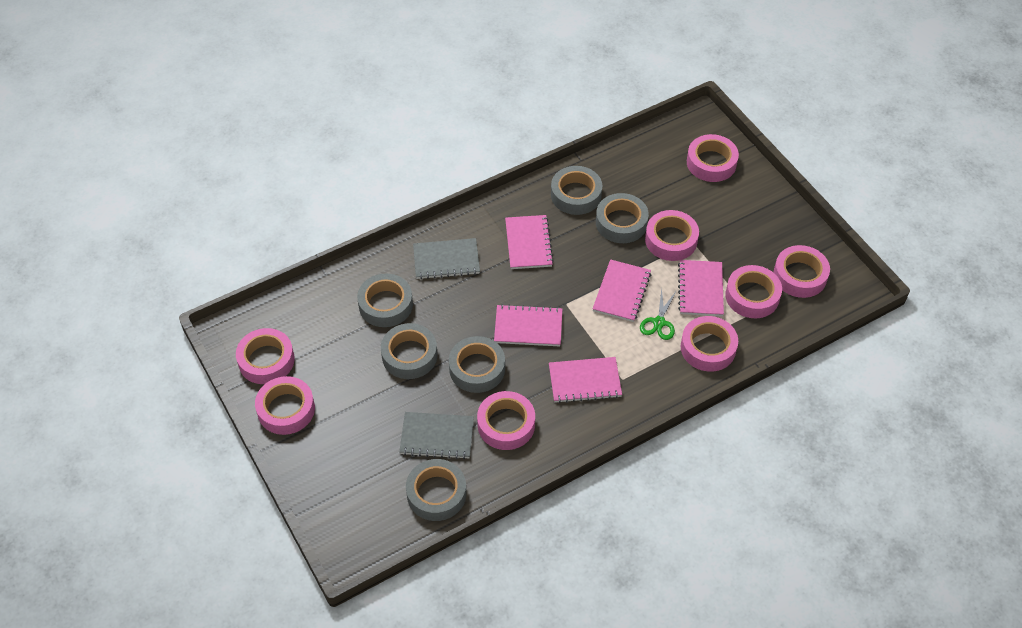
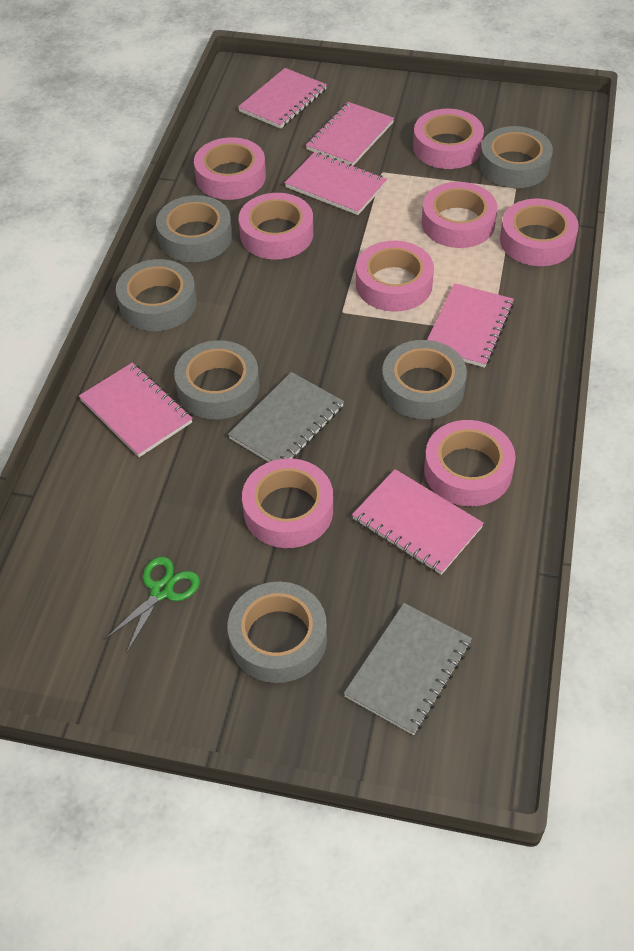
pink notebook: [494,304,562,346] [505,215,554,269] [549,357,622,403] [593,259,651,322] [678,260,724,316] = 5 -> [79,363,193,457] [238,68,327,129] [285,152,387,215] [306,102,394,166] [352,469,484,575] [427,283,514,368] = 6

